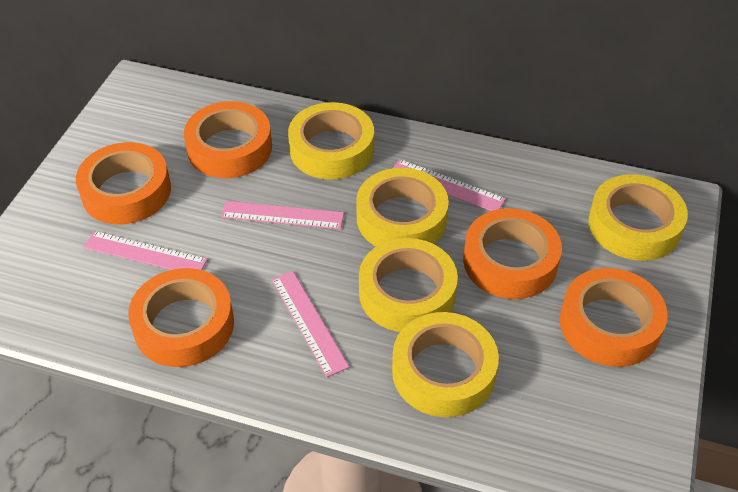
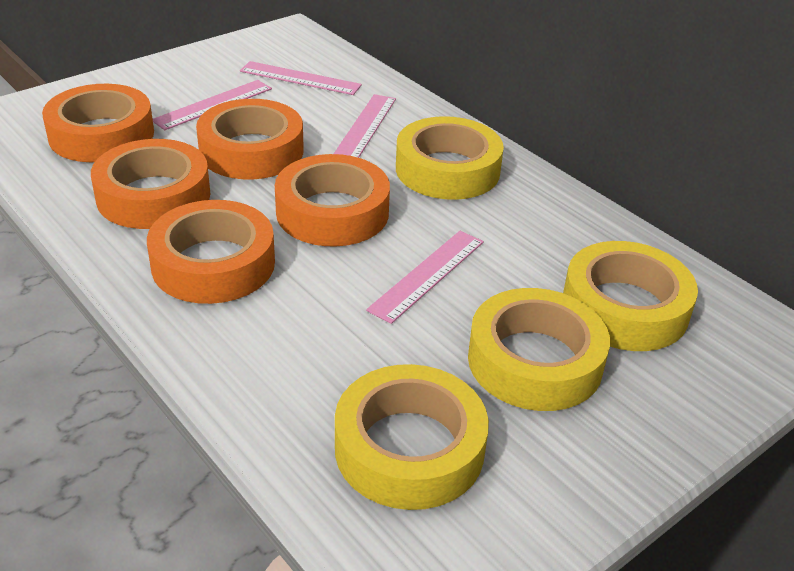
yellow tape: [288,102,374,179] [356,168,449,246] [359,238,458,332] [392,312,499,417] [588,174,688,261] = 5 -> [335,364,489,510] [396,116,504,200] [468,288,610,411] [563,241,698,351] = 4

